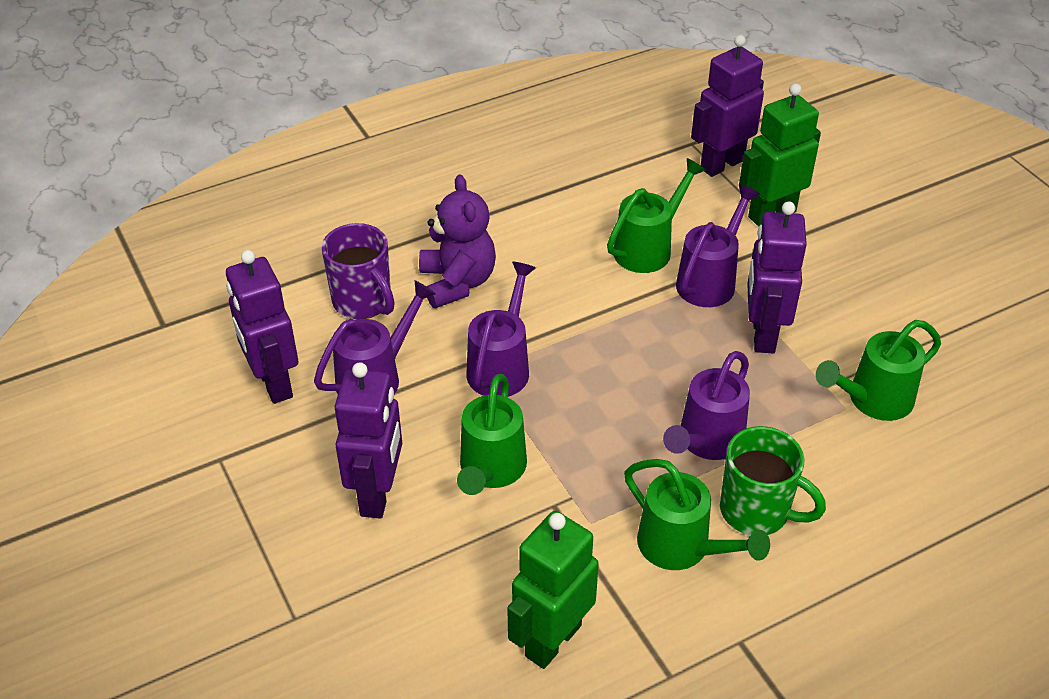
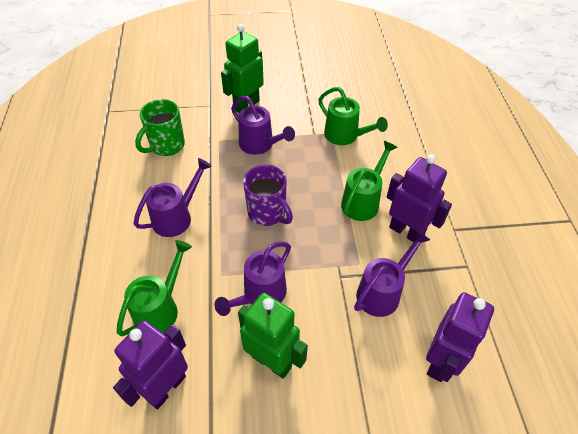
green watering can: [457,374,527,495] [607,158,706,273] [624,459,770,570] [816,320,941,421] = 4 -> [117,240,192,337] [318,87,388,145] [341,141,397,221] = 3
purple robot: [226,250,298,404] [335,362,403,519] [691,35,764,177] [747,202,807,353] = 4 -> [113,320,188,409] [387,154,452,242] [426,292,494,382] = 3
purple teddy bear: [419,175,496,308] = 1 -> none = 0

